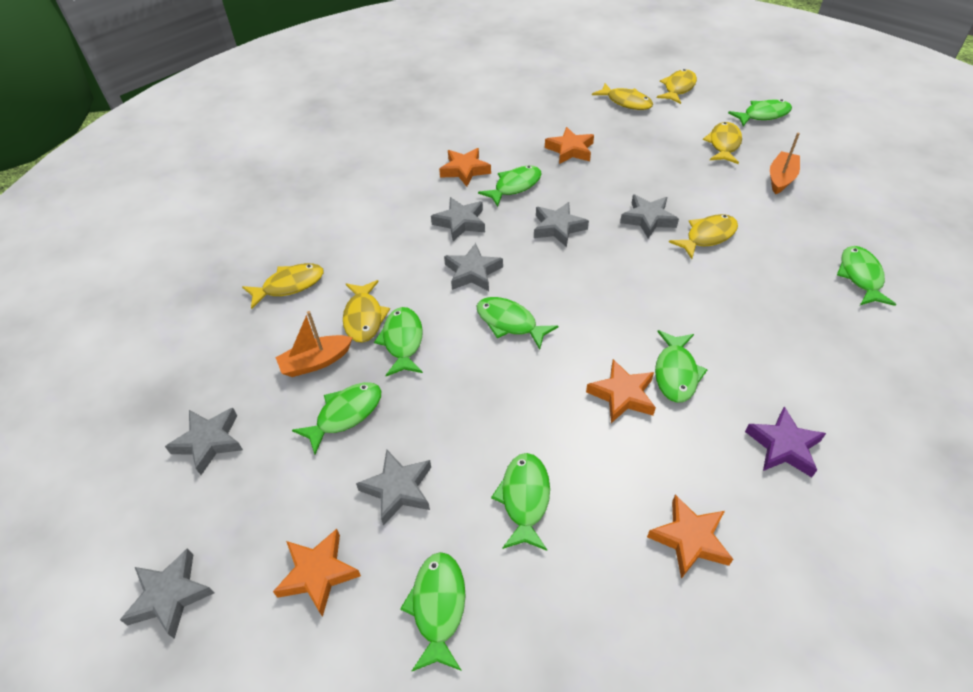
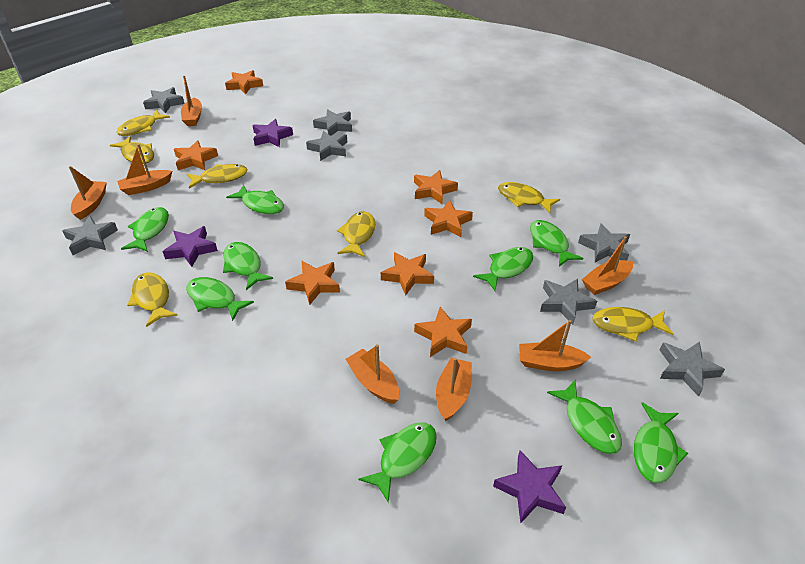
orange boat: [275,311,353,377] [770,133,800,194] = 2 -> [69,166,107,220] [117,144,172,195] [181,76,202,126] [346,344,399,404] [436,358,472,421] [519,320,591,371] [582,236,633,295] = 7
orange star: [273,529,361,617] [439,148,491,187] [545,127,594,164] [586,359,656,423] [647,494,733,579] = 5 -> [174,140,218,170] [225,70,263,94] [285,261,340,305] [381,252,434,296] [414,170,458,204] [414,307,472,357] [424,200,473,237] = 7
purple star: [745,406,826,477] = 1 -> [162,226,218,267] [253,119,293,147] [493,450,566,524] = 3
yellow fish: [242,263,324,309] [343,280,390,343] [592,83,653,110] [657,69,697,104] [669,214,738,259] [703,122,742,164] = 6 -> [110,136,154,164] [117,110,170,136] [127,272,178,327] [187,164,247,189] [337,211,375,257] [498,182,560,213] [592,307,673,342] = 7

